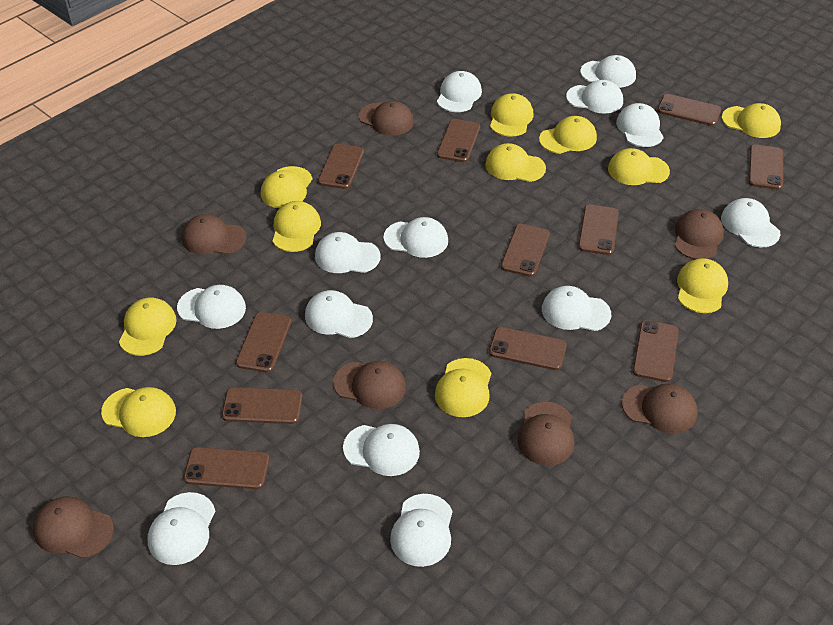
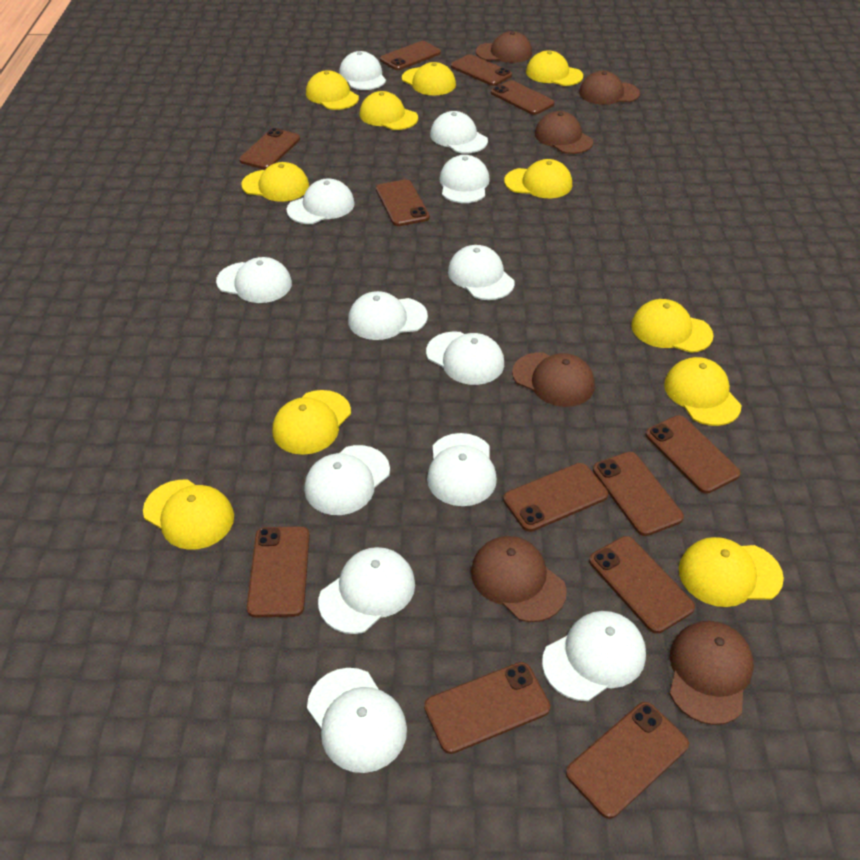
brown cap: [33,496,114,559] [182,214,247,254] [333,361,406,409] [358,101,414,136] [517,402,575,466] [622,384,698,433] [675,209,724,259] = 7 -> [471,536,567,622] [476,31,532,63] [512,352,595,407] [535,111,593,154] [579,71,640,105] [670,621,754,725] = 6
brown phone: [183,447,269,489] [222,387,302,424] [236,312,292,373] [318,144,364,189] [437,119,480,162] [489,327,567,370] [501,224,550,277] [578,205,619,255] [633,320,679,382] [657,94,721,126] [748,144,783,190] = 11 -> [239,128,300,169] [247,526,310,617] [376,180,430,226] [380,41,441,70] [424,662,550,754] [451,54,512,86] [491,80,554,115] [503,463,608,532] [566,702,689,819] [589,536,695,634] [593,452,684,536] [646,415,741,494] = 12

